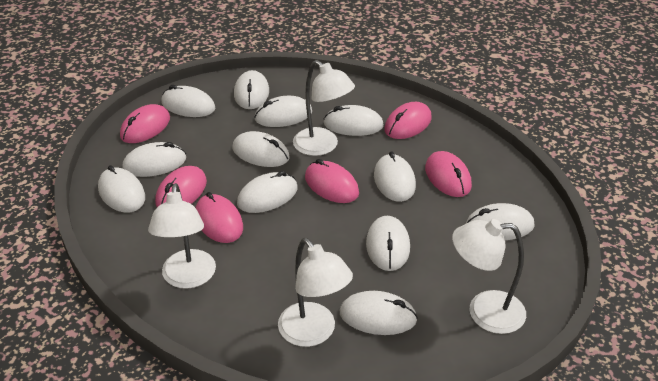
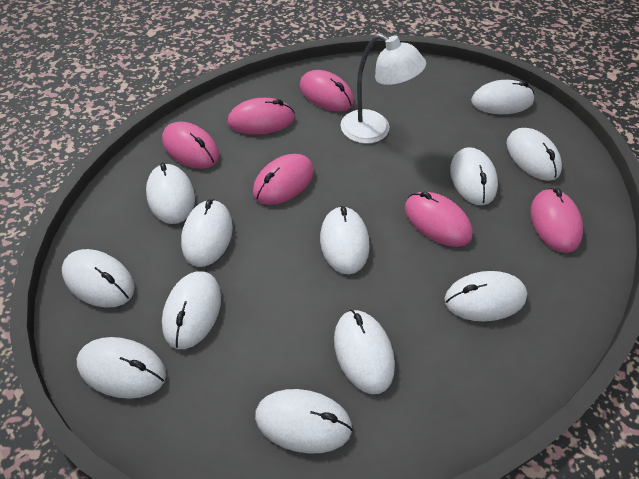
white lamp: [148,183,216,289] [278,238,353,347] [293,60,355,156] [452,219,526,334] = 4 -> [340,34,426,144] = 1

